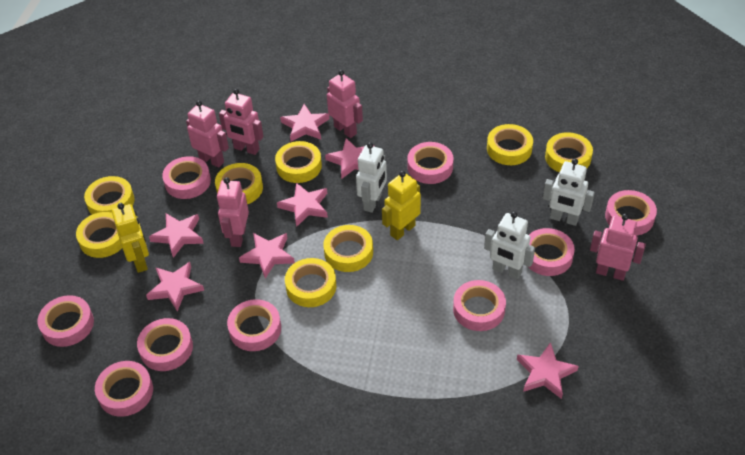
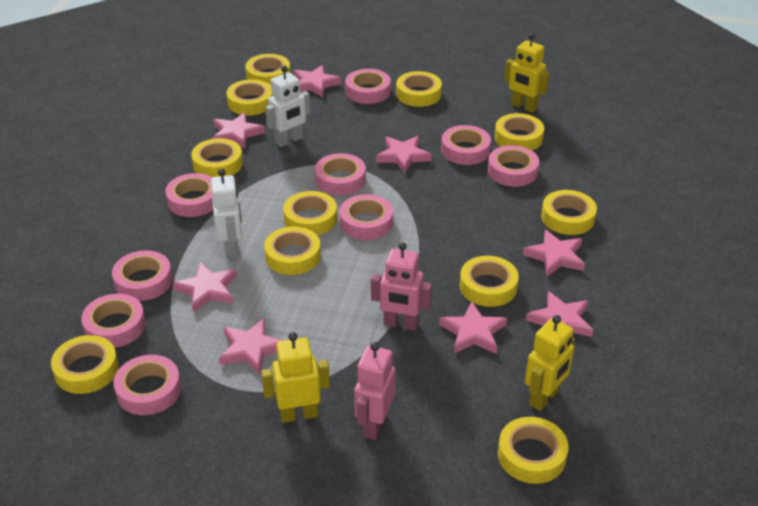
pink robot: [186,100,229,168] [217,177,249,247] [219,89,264,155] [327,70,363,138] [590,214,646,281] = 5 -> [354,342,396,440] [371,242,432,331] = 2
pink star: [146,262,204,312] [149,214,204,258] [239,233,295,278] [277,182,328,227] [280,104,329,142] [325,138,375,179] [517,342,579,399] = 7 -> [173,262,237,312] [212,112,265,149] [219,318,283,375] [294,65,341,98] [376,136,432,173] [439,302,507,354] [523,229,585,277] [526,291,593,337] = 8
white robot: [356,142,387,213] [484,211,535,279] [543,158,595,226] = 3 -> [211,169,242,258] [265,65,310,147] = 2
yellow robot: [112,203,149,273] [382,171,421,240] = 2 -> [261,332,330,423] [504,33,549,113] [525,315,575,411] = 3
yellow tape: [76,212,122,258] [84,176,135,215] [215,163,263,204] [275,141,322,183] [285,258,336,307] [323,225,373,272] [487,124,533,165] [545,132,593,173] = 8 -> [51,335,119,394] [191,138,243,177] [226,79,273,115] [245,54,290,85] [264,227,321,275] [283,191,337,236] [396,71,442,107] [460,256,519,307] [495,113,544,150] [498,417,569,484] [541,190,597,235] = 11

